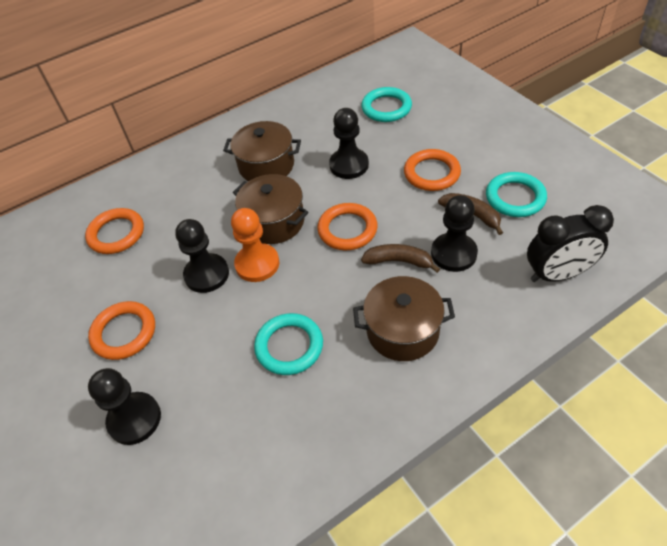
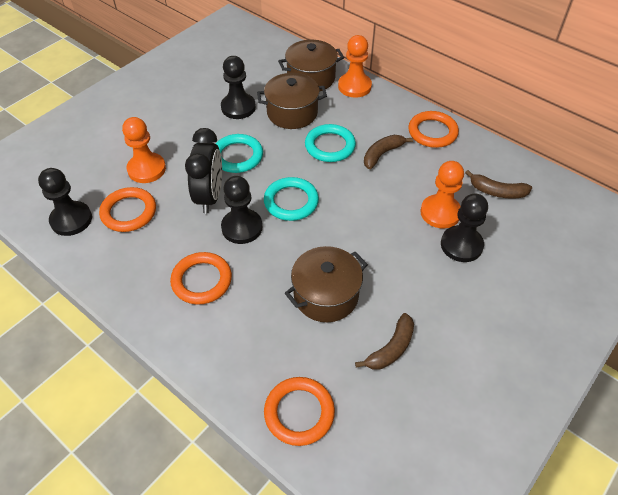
brown banana: [361,244,440,273] [438,193,503,235] = 2 -> [355,313,414,370] [364,135,413,169] [465,170,532,199] = 3
orange pawn: [231,208,279,282] = 1 -> [122,117,166,183] [338,35,372,98] [420,161,464,229] = 3

